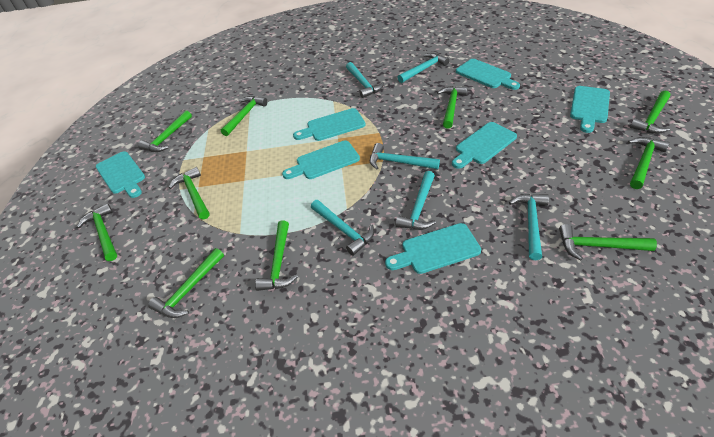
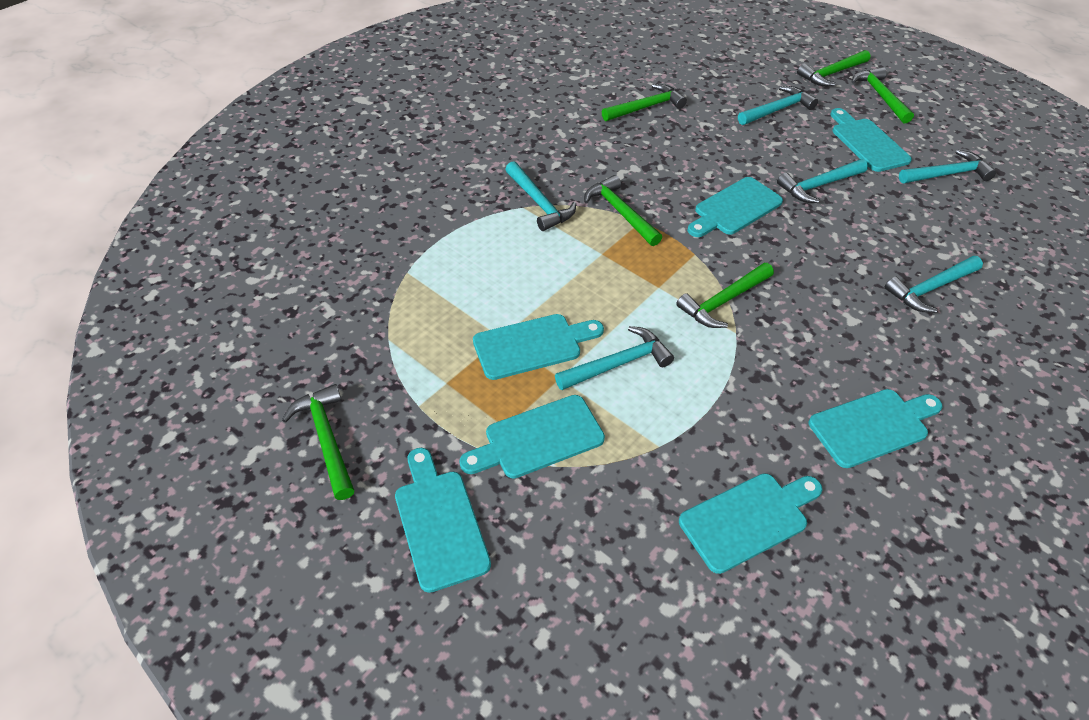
green hammer: [77,203,117,261] [138,111,192,152] [148,248,224,318] [169,167,209,219] [221,96,267,136] [255,220,298,291] [437,86,468,129] [559,224,657,261] [628,137,670,189] [630,91,670,134] = 10 -> [282,384,354,500] [584,175,662,246] [602,84,687,121] [676,263,774,328] [797,50,870,86] [851,67,914,123] = 6

